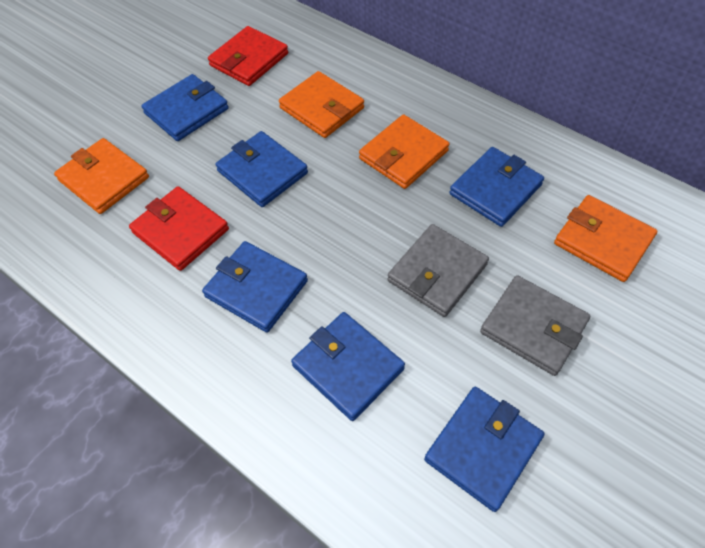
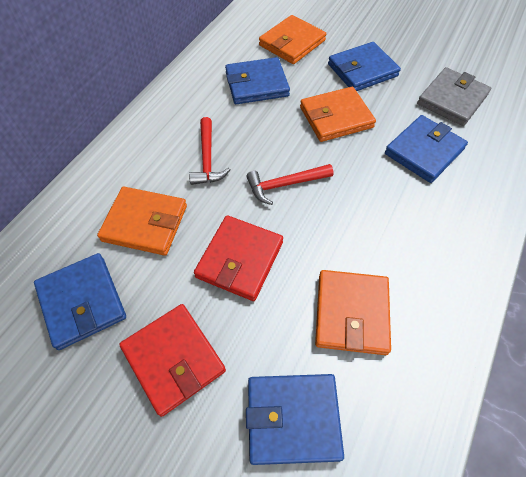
blue wallet: [141,74,229,141] [202,241,308,333] [216,131,308,207] [291,312,405,421] [424,386,544,512] [449,147,544,227] = 6 -> [34,253,126,350] [225,57,290,104] [246,374,344,465] [328,42,401,91] [385,115,468,183] = 5
grey wallet: [387,224,489,317] [480,275,590,376] = 2 -> [417,67,491,126] = 1
red hammer: none = 0 -> [189,117,231,185] [246,164,334,205] = 2

